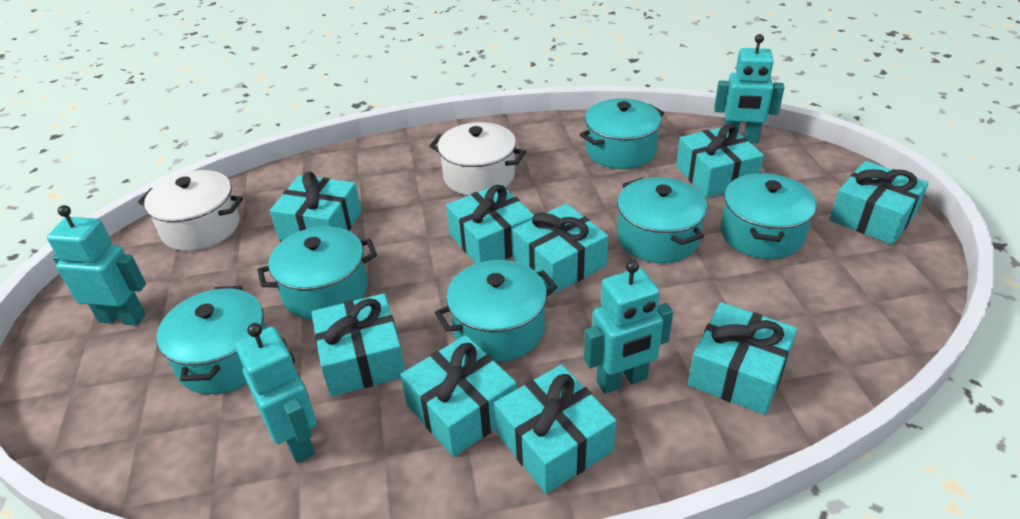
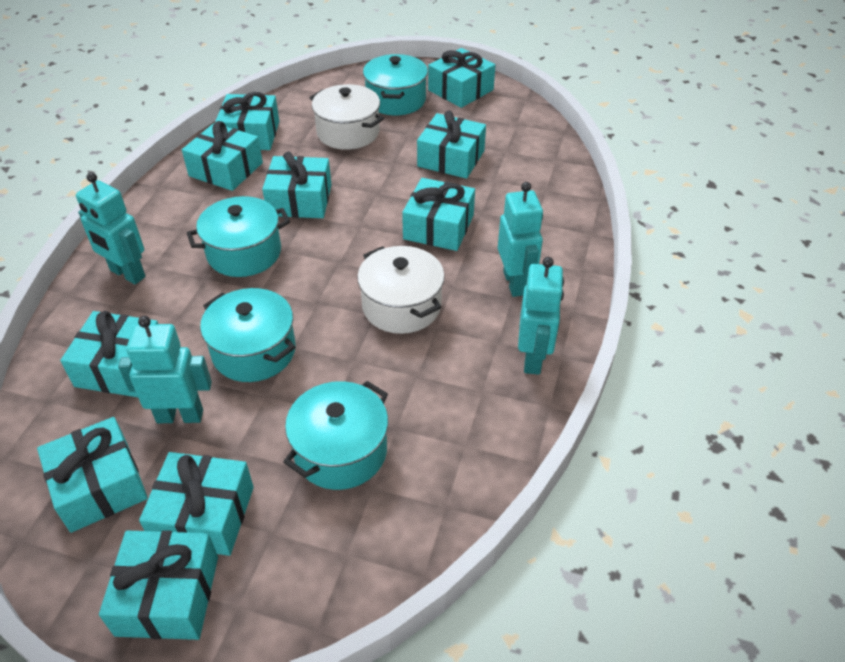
turquoise gift: [270,172,361,241] [312,293,405,397] [401,335,517,457] [446,184,534,264] [494,364,616,494] [512,204,608,294] [676,124,764,198] [688,302,797,415] [830,161,929,245] = 9 -> [37,417,148,533] [60,311,158,397] [99,530,218,640] [139,452,254,556] [182,121,263,191] [215,92,279,150] [262,151,331,218] [402,178,475,251] [417,111,486,179] [428,48,495,108] = 10
turquoise pot: [157,286,267,394] [258,226,377,320] [435,260,557,362] [580,99,664,169] [617,177,707,263] [721,172,817,259] = 6 -> [187,196,290,277] [200,288,296,382] [283,381,388,490] [363,54,428,115] = 4

